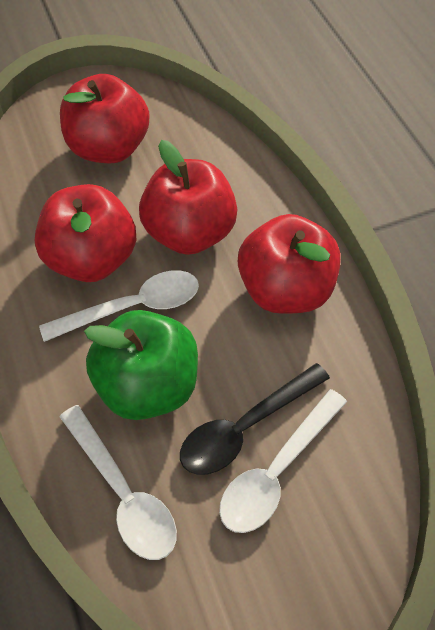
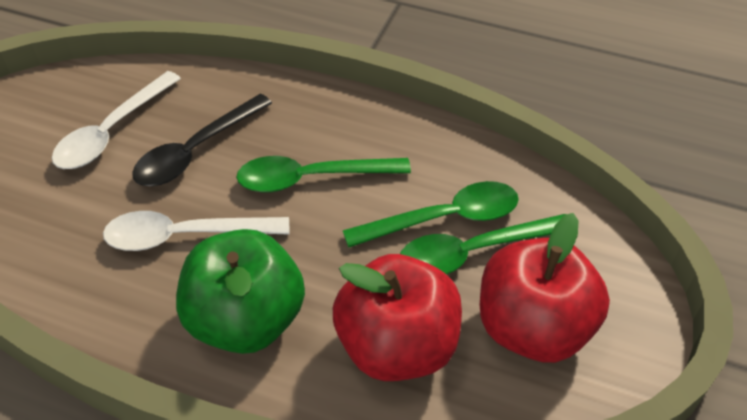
green spoon: none = 0 -> [236,156,411,193] [343,181,519,248] [400,214,566,274] = 3
red apple: [35,184,136,282] [60,74,149,163] [139,140,237,255] [238,214,341,314] = 4 -> [333,254,462,381] [480,213,610,363] = 2
white spoon: [39,270,199,342] [60,405,177,560] [219,389,347,533] = 3 -> [52,71,181,169] [103,211,289,251] = 2

